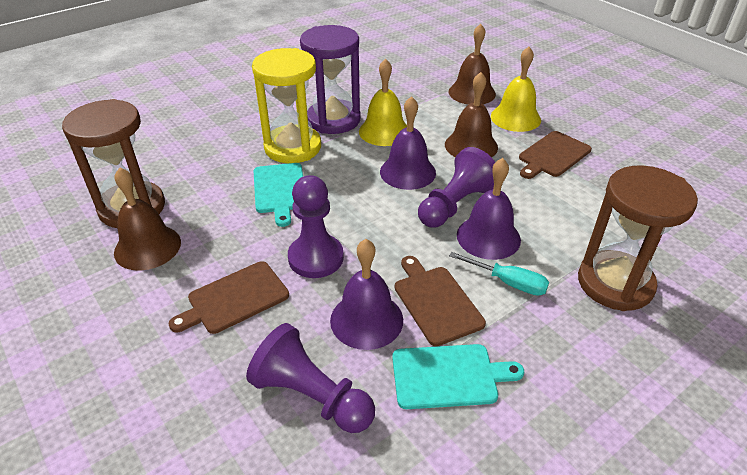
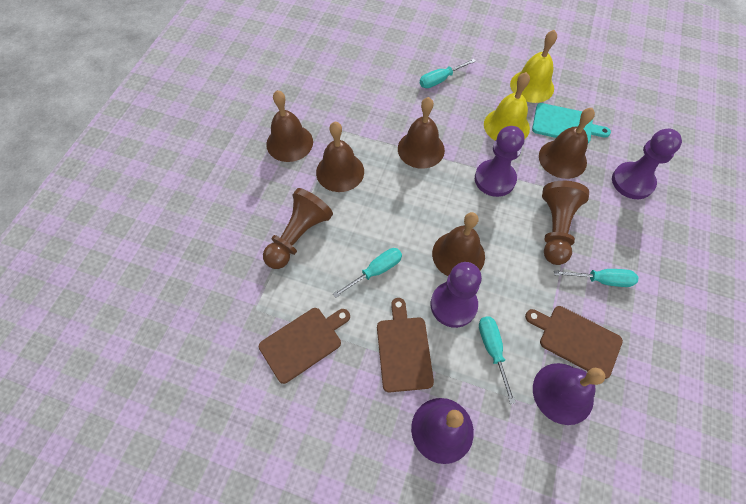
brown bell: [114,167,181,271] [445,72,498,157] [449,24,496,105] = 3 -> [266,90,313,162] [316,122,364,192] [398,97,445,169] [432,212,485,276] [539,108,595,179] = 5
brown hourglass: [62,99,165,228] [578,165,698,311] = 2 -> none = 0
brown pawn: none = 0 -> [263,188,333,269] [542,181,589,265] = 2
purple bell: [330,239,403,350] [380,96,436,190] [457,158,521,260] = 3 -> [411,398,474,464] [533,363,605,425] = 2
purple hourglass: [300,25,361,134] = 1 -> none = 0
turquoise cutting board: [254,163,303,227] [392,344,524,409] = 2 -> [532,103,611,143] = 1
turquoise screwdriver: [449,252,549,296] = 1 -> [333,248,402,298] [420,59,476,88] [479,316,516,404] [554,269,638,287] = 4
yellow hourglass: [252,48,321,163] = 1 -> none = 0

